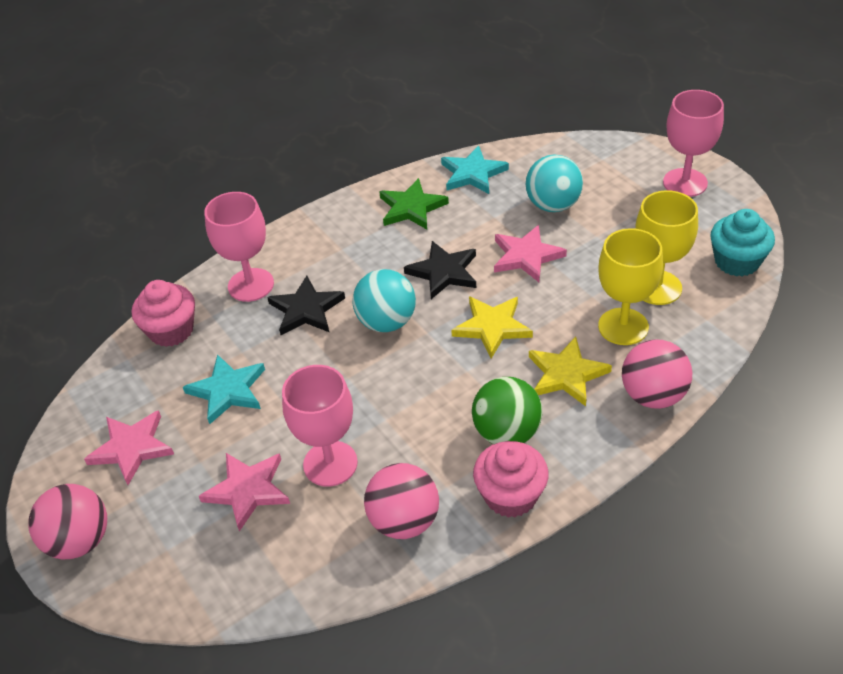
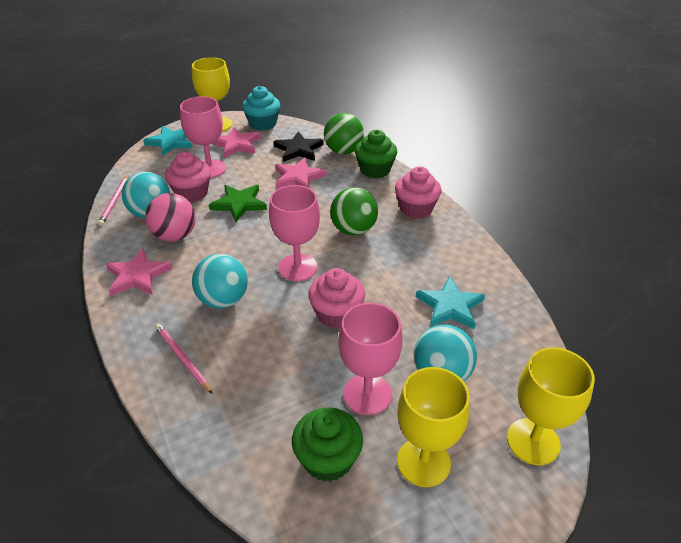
black star: [267,276,345,335] [404,241,476,299] = 2 -> [273,131,324,162] = 1
green ball: [472,377,542,444] = 1 -> [324,113,364,154] [330,187,378,235] = 2
green cupcake: none = 0 -> [292,407,363,482] [355,130,397,178] = 2
pink ball: [28,484,107,559] [364,463,439,539] [622,339,692,409] = 3 -> [145,193,196,242] = 1
pink cupcake: [132,280,195,347] [473,441,549,518] = 2 -> [165,152,211,202] [308,268,365,329] [395,166,441,219] = 3
pink pencil: none = 0 -> [98,175,128,226] [155,324,213,394] = 2
turquoise ball: [353,269,416,332] [526,154,583,212] = 2 -> [122,172,170,218] [192,254,248,309] [414,325,477,381] = 3
yellow goblet: [598,228,663,345] [635,190,698,305] = 2 -> [192,57,233,131] [397,367,470,487] [507,347,595,465] = 3
yellow star: [451,296,533,359] [529,337,612,406] = 2 -> none = 0

